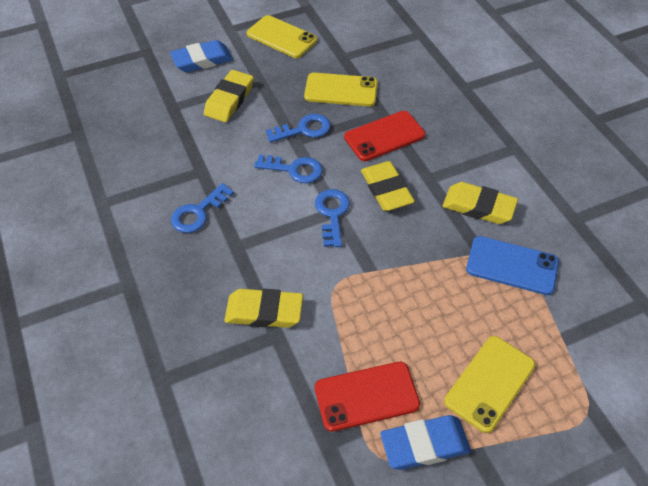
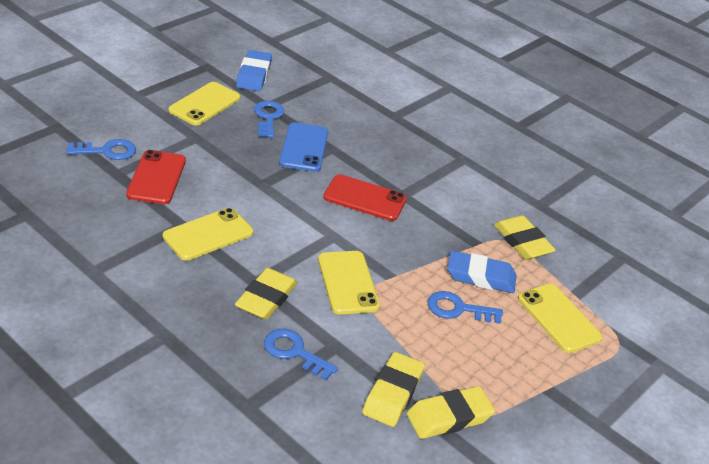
yellow phone: [247,15,317,58] [304,73,378,106] [444,336,535,433] = 3 -> [163,208,253,261] [168,82,240,126] [318,251,380,314] [518,284,602,353] = 4

